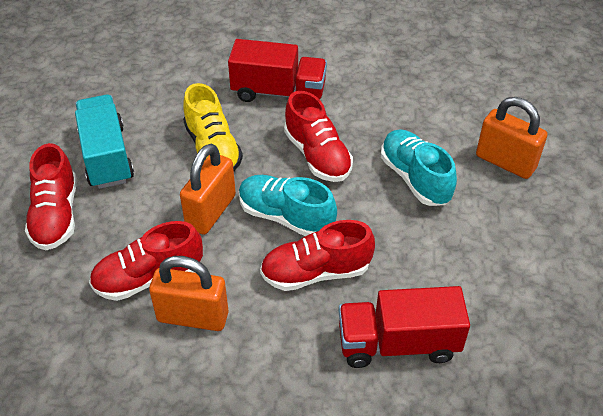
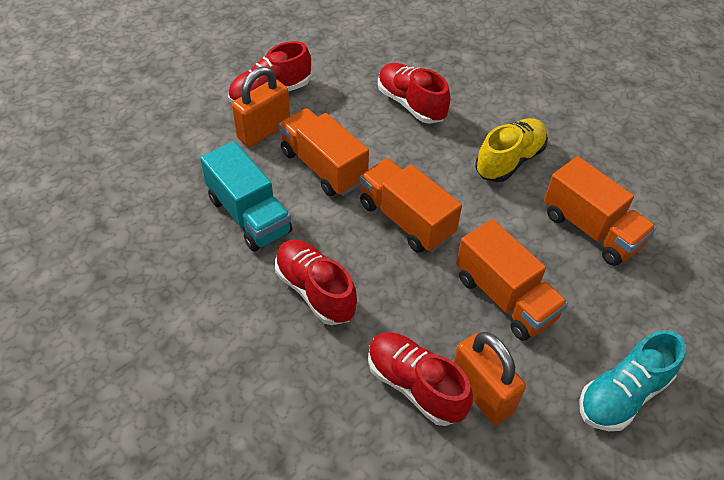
orange padlock: [149,256,229,331] [180,144,236,235] [476,97,547,179] = 3 -> [232,66,290,147] [454,332,526,425] = 2
orange truck: none = 0 -> [279,108,369,196] [360,158,462,253] [456,219,568,341] [544,156,656,266] = 4
red truck: [228,39,327,102] [339,286,470,368] = 2 -> none = 0
turquoise shoe: [239,175,337,236] [381,129,457,206] = 2 -> [579,330,686,431] = 1

